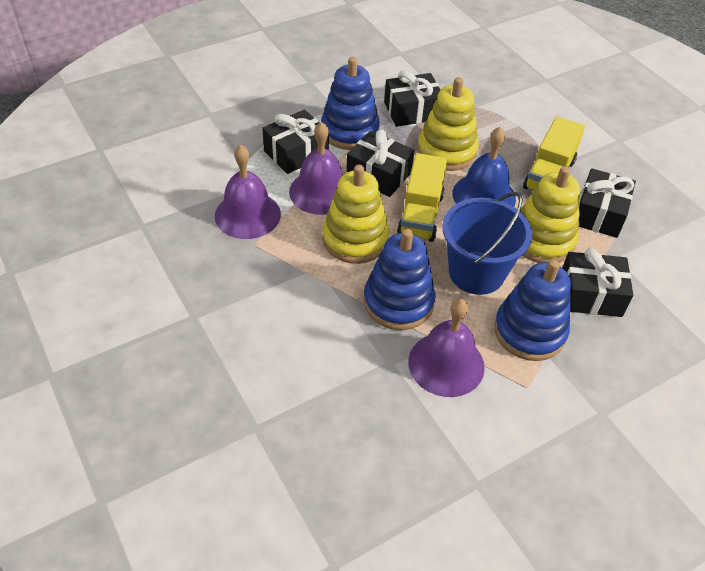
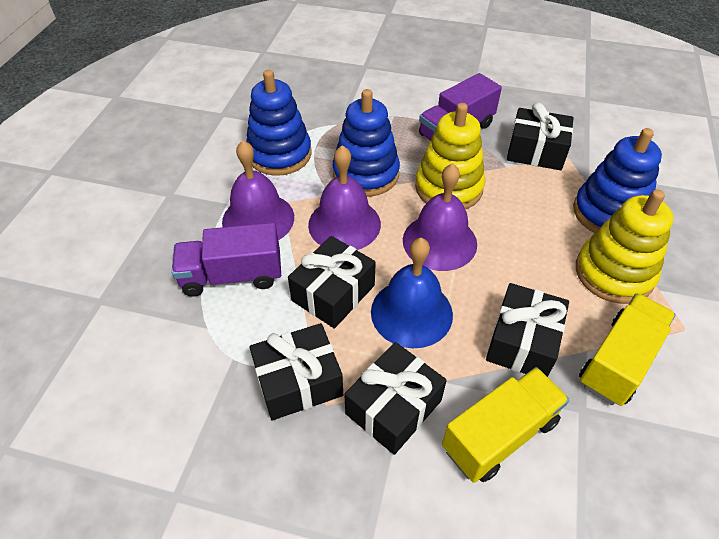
blue bucket: [443,192,532,295] = 1 -> none = 0
purple truck: none = 0 -> [172,223,281,297] [419,73,502,141] = 2
yellow stacking toy: [322,165,389,264] [418,77,479,171] [520,166,580,263] = 3 -> [415,103,485,209] [576,189,673,304] = 2

